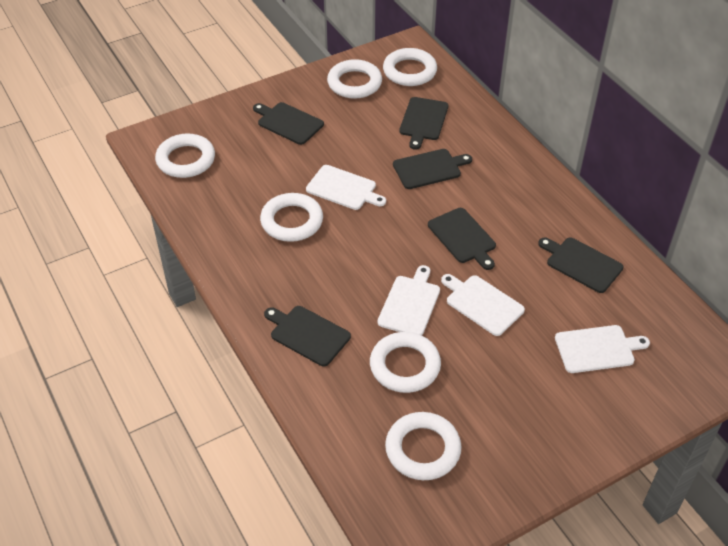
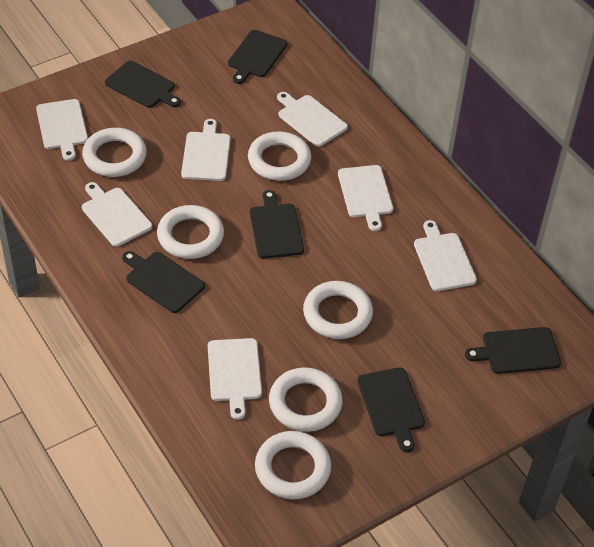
white cutting board: [306,165,386,210] [377,265,440,335] [441,274,525,336] [555,325,650,373] = 4 -> [36,99,88,161] [82,182,152,247] [181,119,230,181] [208,338,262,420] [277,92,348,147] [338,165,393,231] [414,220,477,291] = 7

